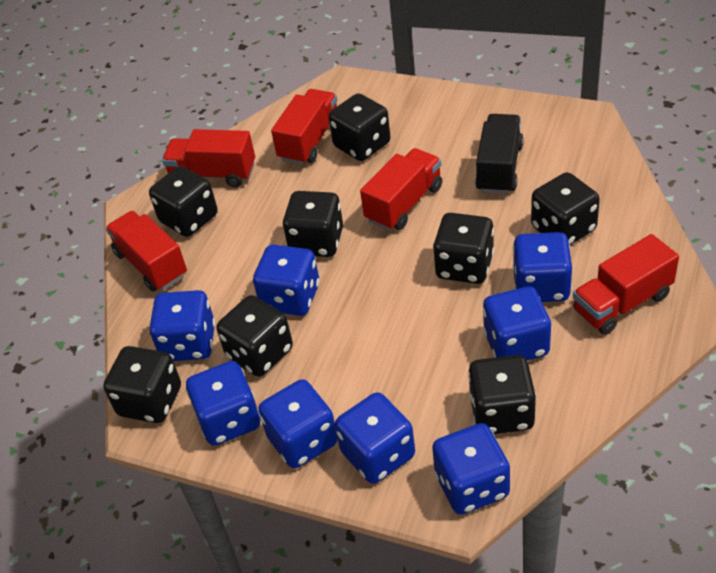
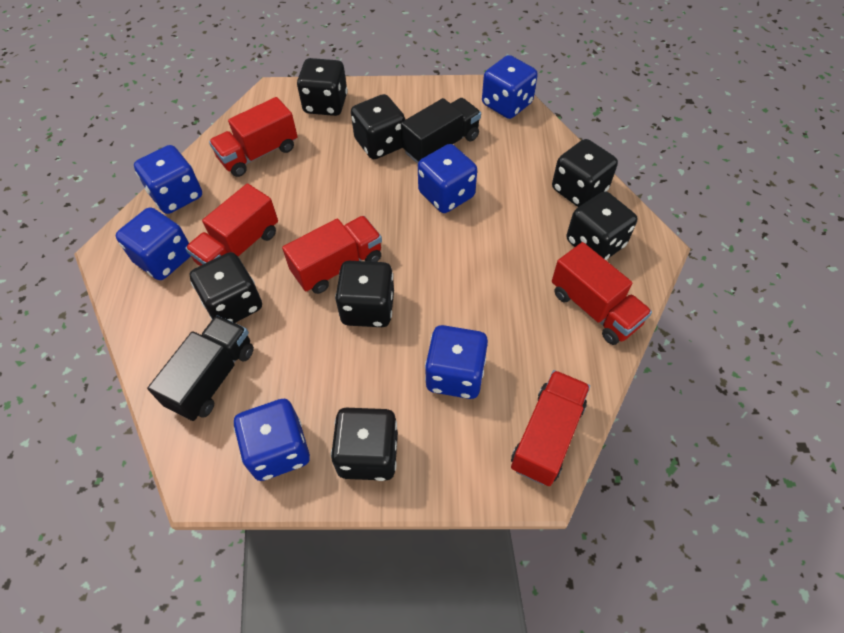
black dice: [103,346,181,423] [149,166,218,237] [216,295,293,377] [283,191,343,257] [329,93,390,161] [433,213,494,284] [468,355,536,434] [531,172,600,245] = 8 -> [190,252,262,323] [297,58,348,116] [331,408,398,481] [335,261,394,327] [351,94,405,159] [552,139,618,207] [567,191,637,260] = 7
black truck: [475,114,524,194] = 1 -> [147,315,254,421] [401,98,481,164] = 2
blue dice: [149,290,215,361] [186,361,260,446] [253,244,319,316] [258,379,338,468] [335,392,415,484] [432,423,510,514] [483,286,551,361] [513,232,572,302] = 8 -> [116,207,191,280] [134,145,202,214] [234,399,310,481] [418,144,477,213] [425,325,488,399] [482,55,538,119] = 6

